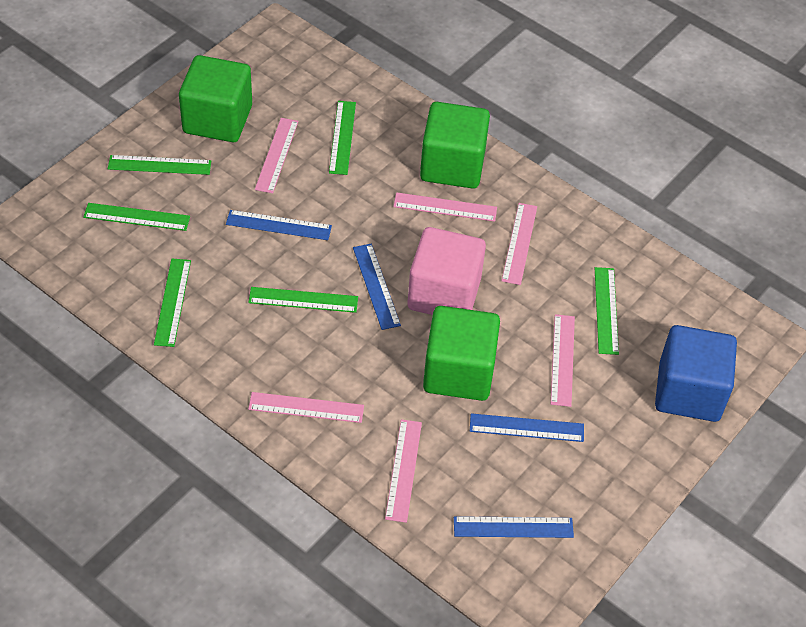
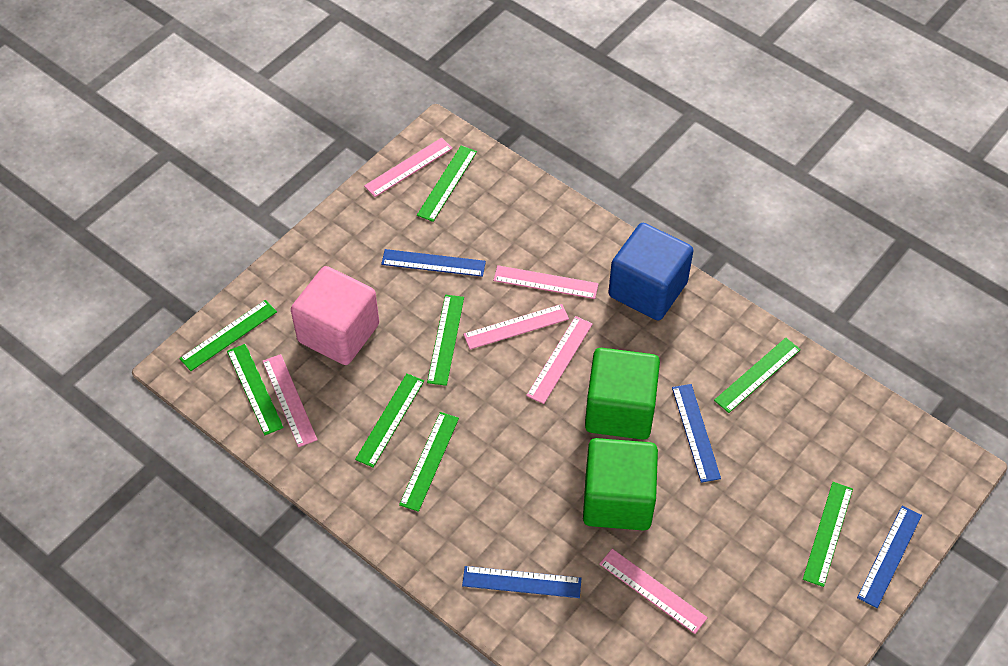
green cube: [179,55,252,142] [420,102,490,189] [423,306,500,401] = 3 -> [583,438,658,531] [585,348,660,440] = 2
green ruler: [83,203,190,231] [108,155,211,175] [154,259,191,347] [248,287,358,313] [329,101,356,175] [595,267,619,355] = 6 -> [179,300,277,371] [227,344,284,435] [355,373,424,467] [399,412,459,512] [417,146,477,222] [427,295,464,386] [714,338,801,413] [803,482,853,587] = 8

